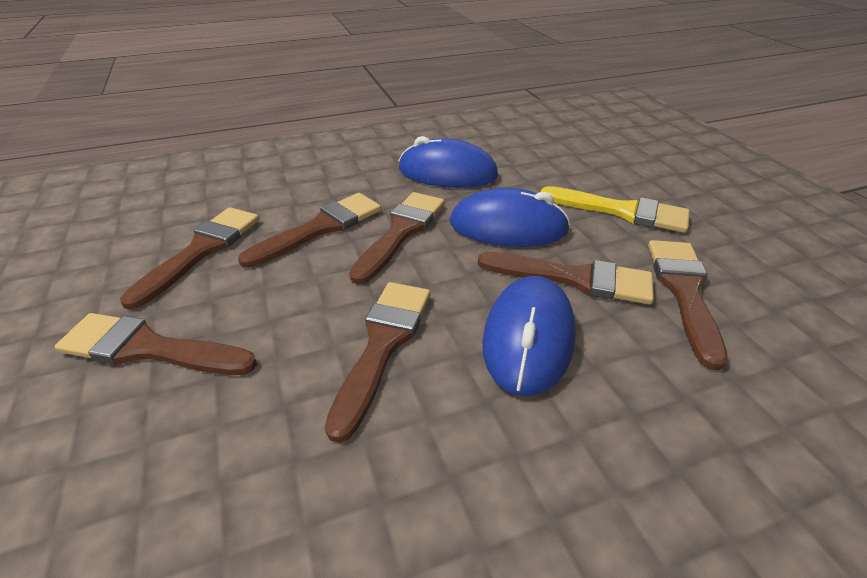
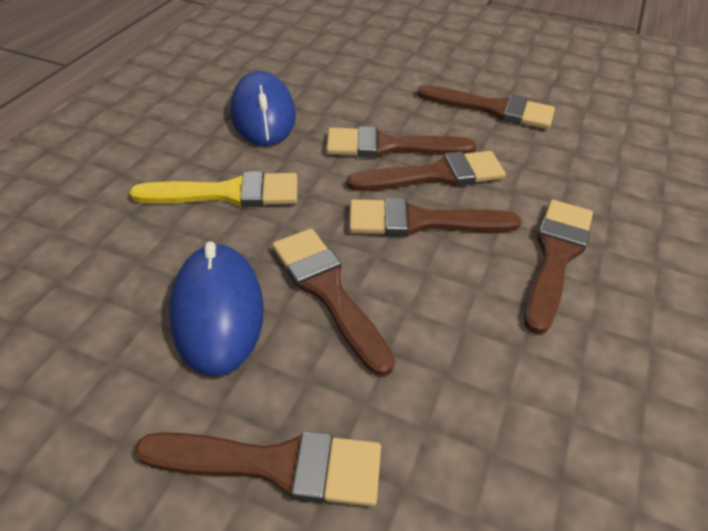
blue mouse: [399,136,498,188] [450,188,570,247] [482,276,576,396] = 3 -> [169,241,264,376] [230,71,296,146] = 2

